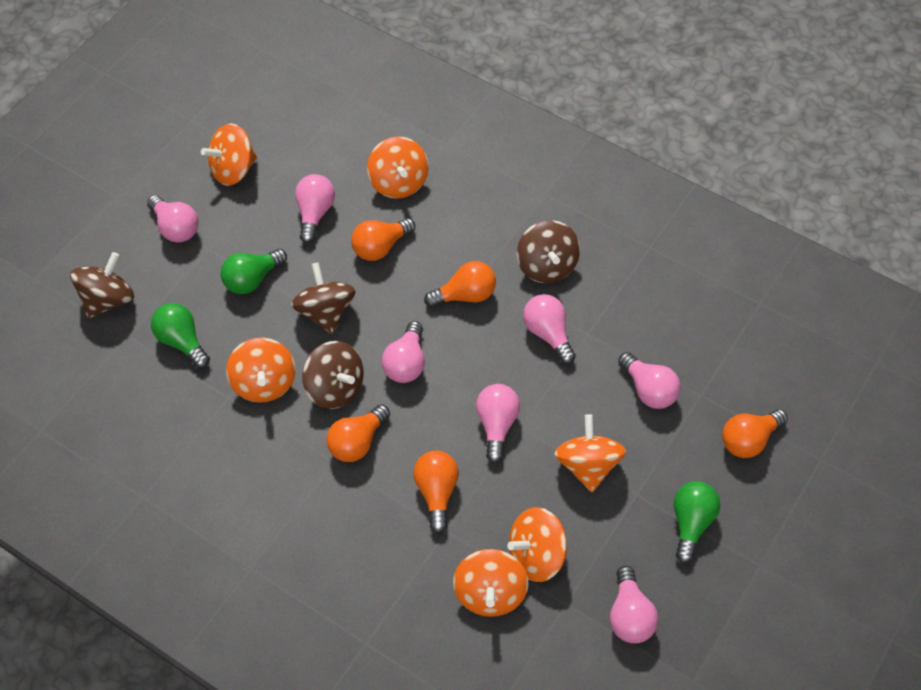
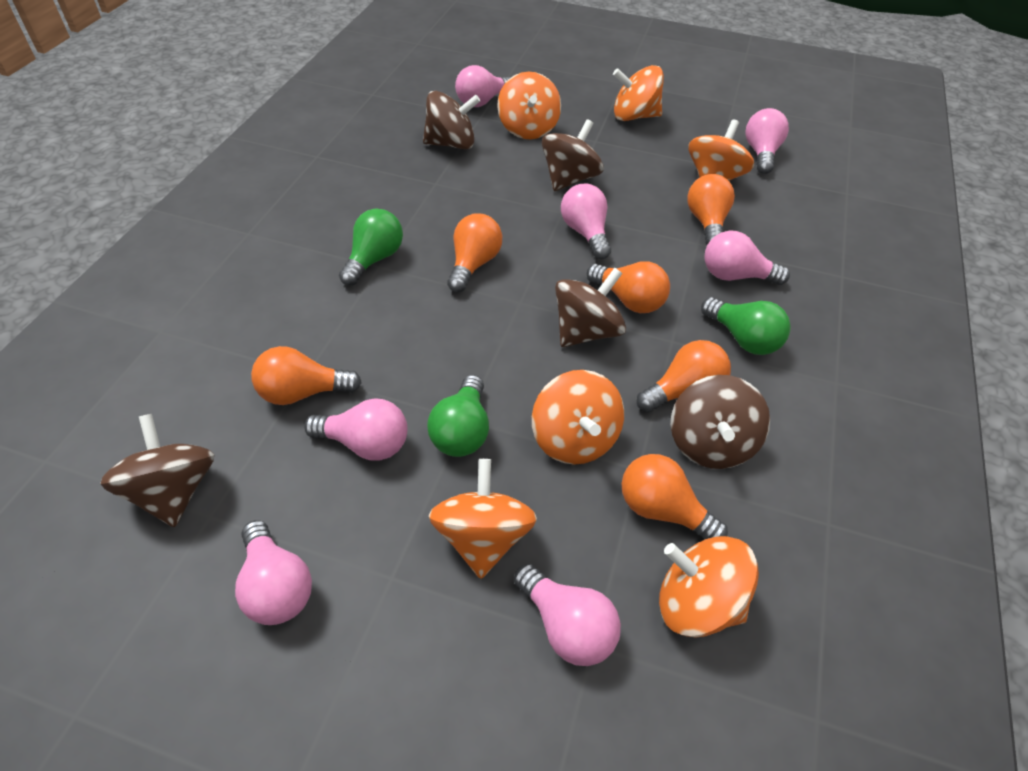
brown spinning top: [70,252,134,319] [291,262,356,335] [302,341,364,409] [517,220,580,283] = 4 -> [100,414,214,527] [423,91,480,150] [542,119,604,191] [555,268,626,347] [671,375,770,469] = 5
orange light bulb: [326,404,390,462] [351,218,415,261] [413,451,459,533] [424,261,496,308] [722,409,788,458] = 5 -> [251,346,362,405] [447,213,502,292] [587,261,670,313] [622,454,728,540] [637,340,731,412] [687,174,735,245] = 6

